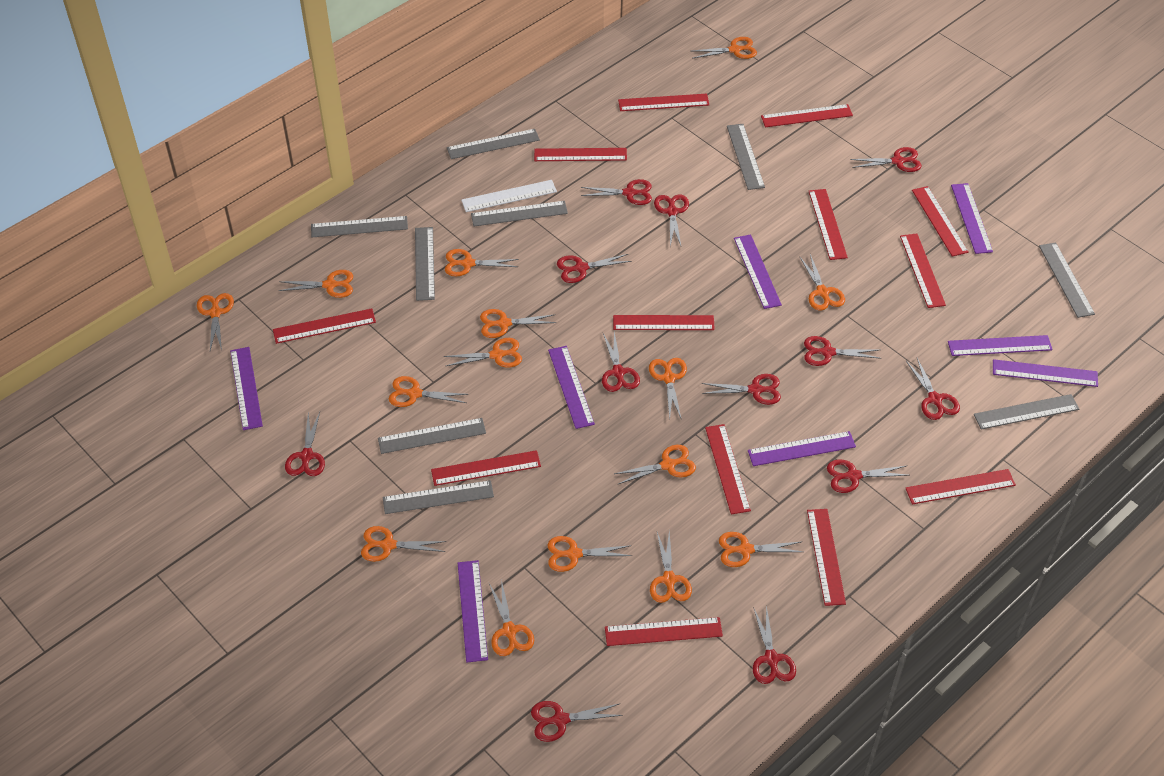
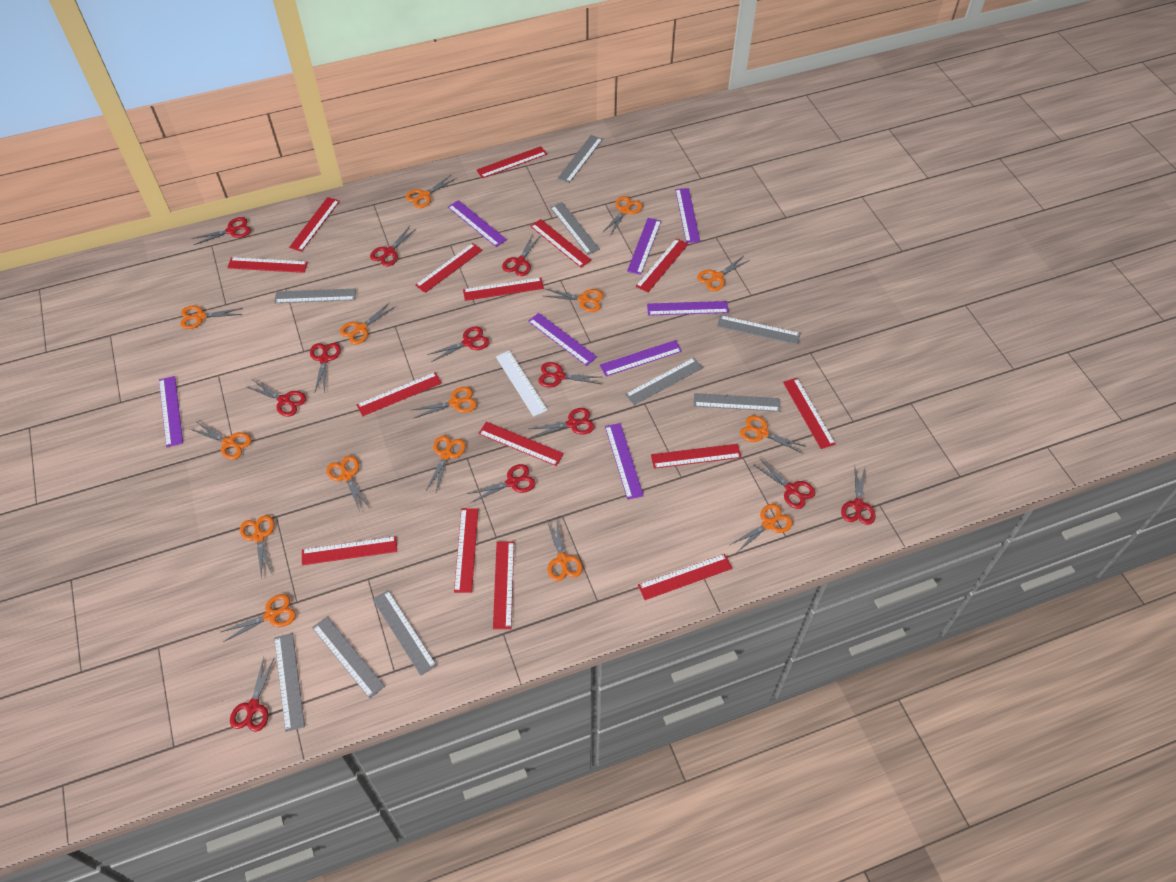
red ruler: [273,308,376,344] [431,450,541,486] [534,148,627,161] [605,617,723,646] [613,315,715,330] [618,94,709,111] [705,424,751,514] [761,104,853,127] [807,509,846,606] [809,189,848,260] [900,233,946,308] [905,469,1016,505] [912,186,969,257] = 13 -> [227,257,308,273] [289,197,340,252] [302,536,397,565] [357,372,442,416] [415,243,482,293] [454,508,478,593] [463,278,544,301] [476,146,547,178] [478,422,564,466] [493,541,514,629] [530,219,592,268] [635,238,688,293] [638,554,732,600] [651,444,741,469] [783,378,836,449] = 15

